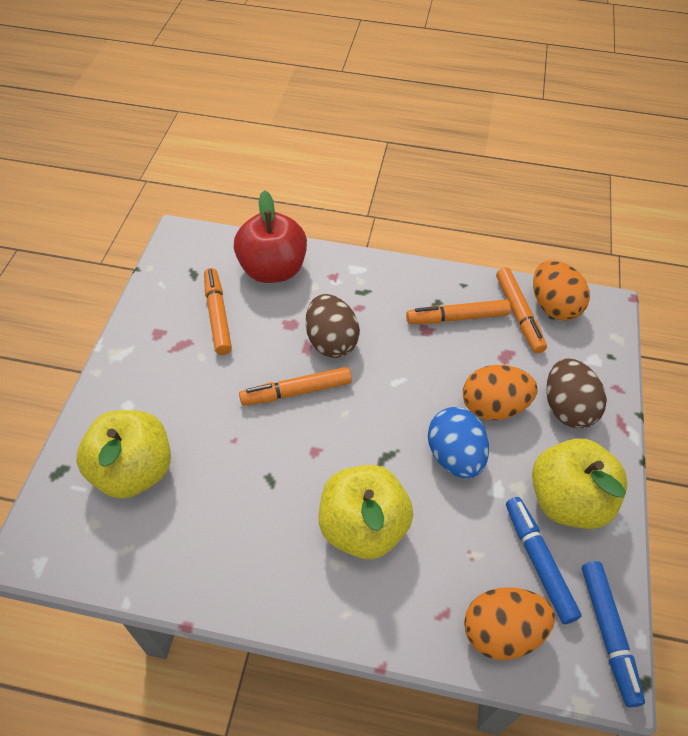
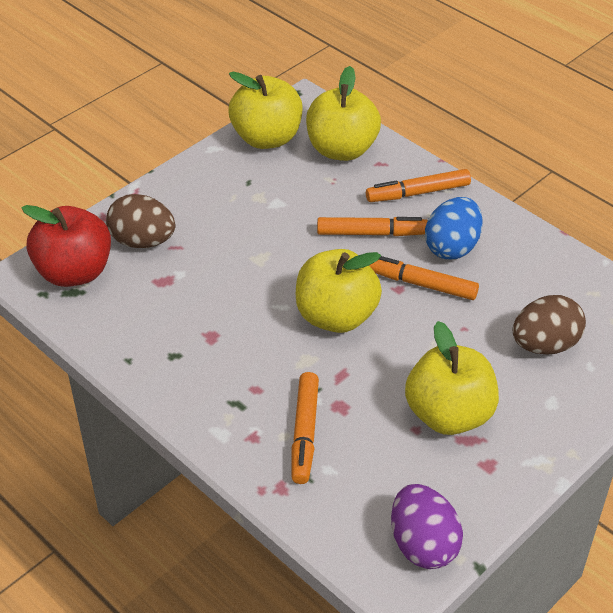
blue marker: [506,497,582,624] [582,561,645,707] = 2 -> none = 0
orange egg: [463,365,538,420] [464,587,555,660] [533,260,590,320] = 3 -> none = 0
purple egg: none = 0 -> [391,484,463,569] = 1
yellow apple: [76,410,171,499] [319,465,413,559] [532,438,628,529] = 3 -> [229,72,302,149] [296,249,382,333] [306,66,381,161] [405,321,499,435] = 4

